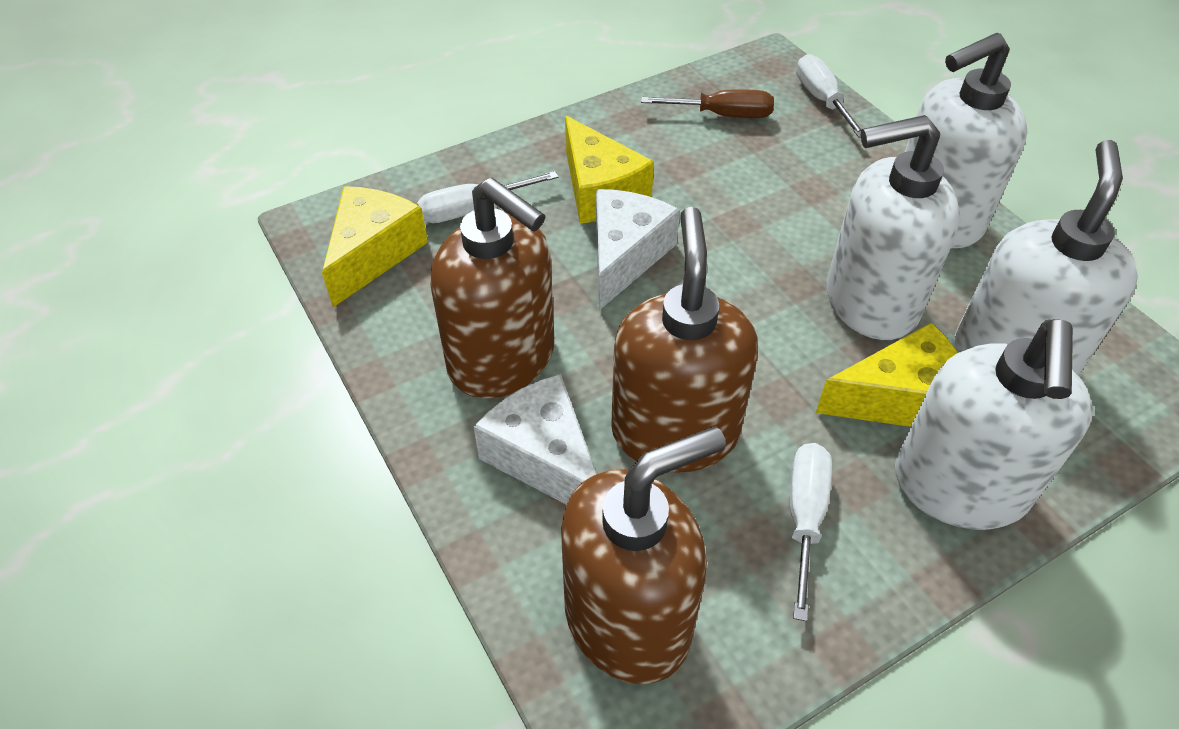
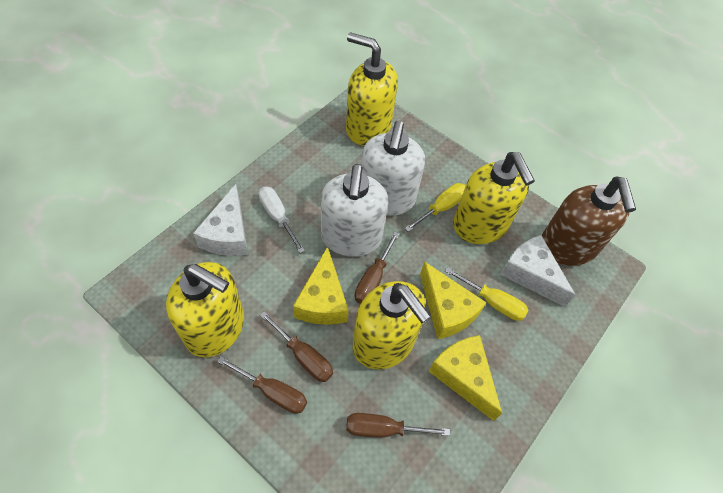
brown screwdriver: [641,89,774,118] = 1 -> [217,356,307,414] [260,311,333,382] [346,413,450,437] [355,231,399,304] = 4
brown soap dispenser: [430,178,554,398] [561,426,726,684] [611,207,758,473] = 3 -> [542,176,636,266] = 1
white screwdriver: [417,171,559,223] [790,443,832,621] [796,54,862,138] = 3 -> [258,186,305,253] = 1
white soap dispenser: [827,115,960,340] [895,320,1093,530] [905,33,1028,248] [954,140,1138,376] = 4 -> [321,164,388,257] [361,121,425,216] = 2
yellow screwdriver: none = 0 -> [404,183,466,232] [445,267,529,321] = 2
yellow soap dispenser: none = 0 -> [166,262,244,357] [346,32,398,146] [353,281,431,369] [453,152,535,244] = 4

